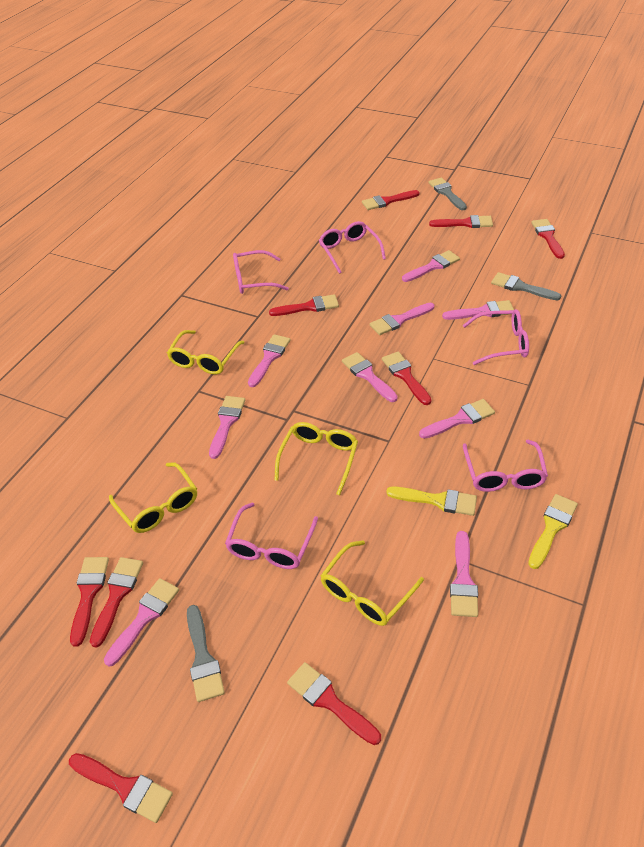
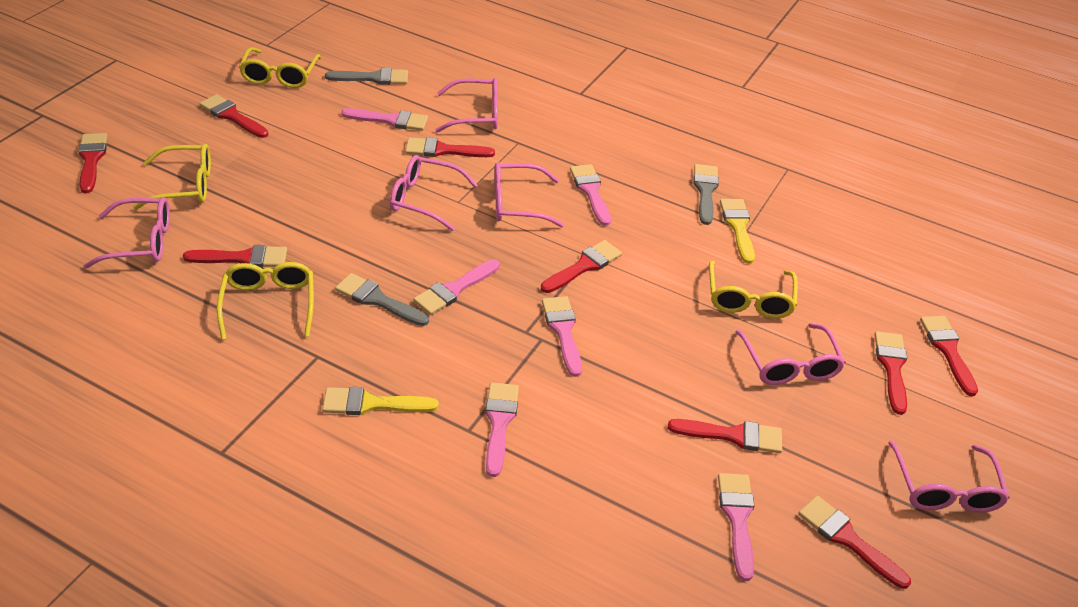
pink brush: [104,578,179,666] [209,396,245,459] [248,334,290,387] [342,352,398,402] [370,303,434,335] [402,250,460,282] [419,399,495,439] [442,300,514,320] [450,531,478,617] = 9 -> [341,108,428,131] [413,259,500,315] [485,383,519,477] [542,296,582,377] [570,164,611,226] [718,473,755,581] = 6
pink glasses: [225,503,318,569] [233,250,289,294] [319,221,386,274] [463,309,529,365] [463,440,548,492] = 5 -> [83,197,170,269] [390,155,478,231] [435,78,498,133] [494,162,564,227] [735,323,846,385] [888,441,1010,513] = 6

